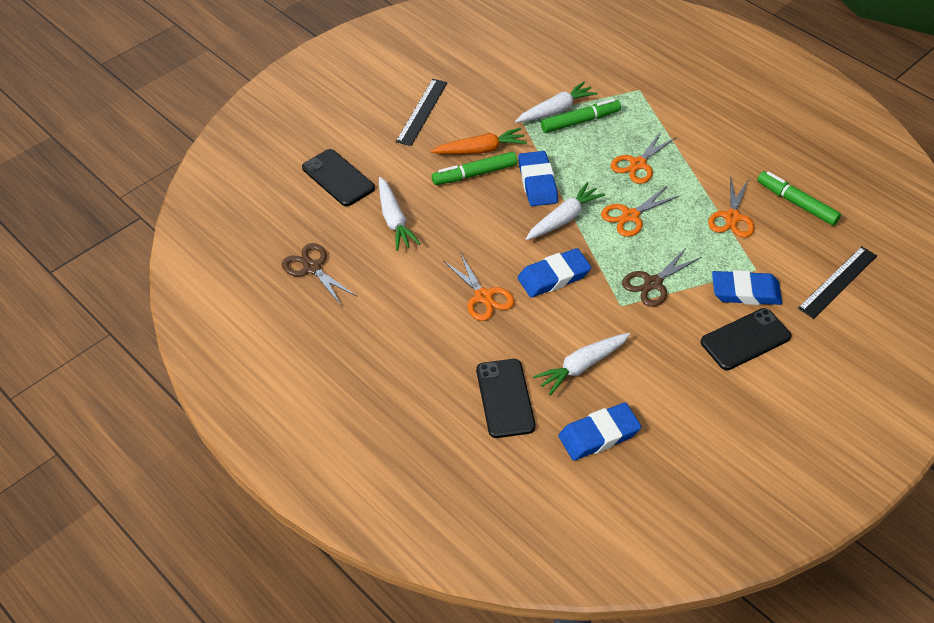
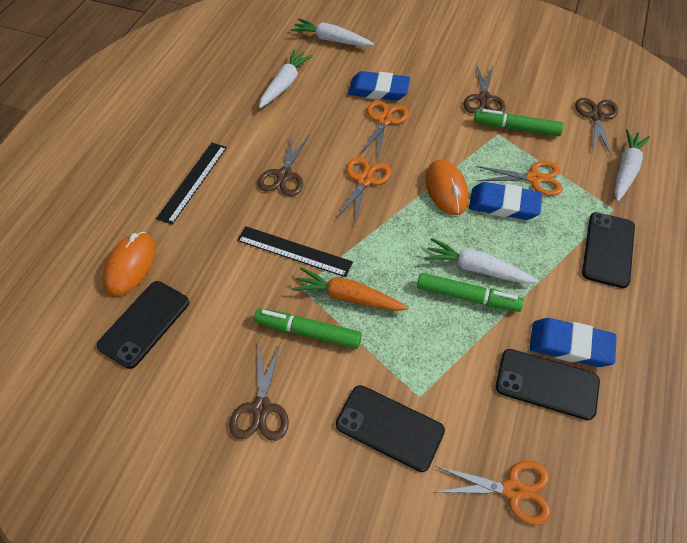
black phone: [302,149,375,206] [476,359,536,438] [701,308,791,370] = 3 -> [96,281,189,369] [336,385,445,472] [496,349,600,420] [582,212,635,288] = 4
blue eraser: [518,151,558,206] [518,248,591,297] [558,403,641,461] [712,270,782,305] = 4 -> [348,71,410,101] [469,182,542,220] [530,318,617,367] = 3
brown scissors: [282,243,356,305] [622,247,701,307] = 2 -> [229,342,289,441] [258,134,309,196] [464,64,506,113] [575,98,618,155] = 4
orange mouse: none = 0 -> [102,232,156,296] [425,159,469,215] = 2

